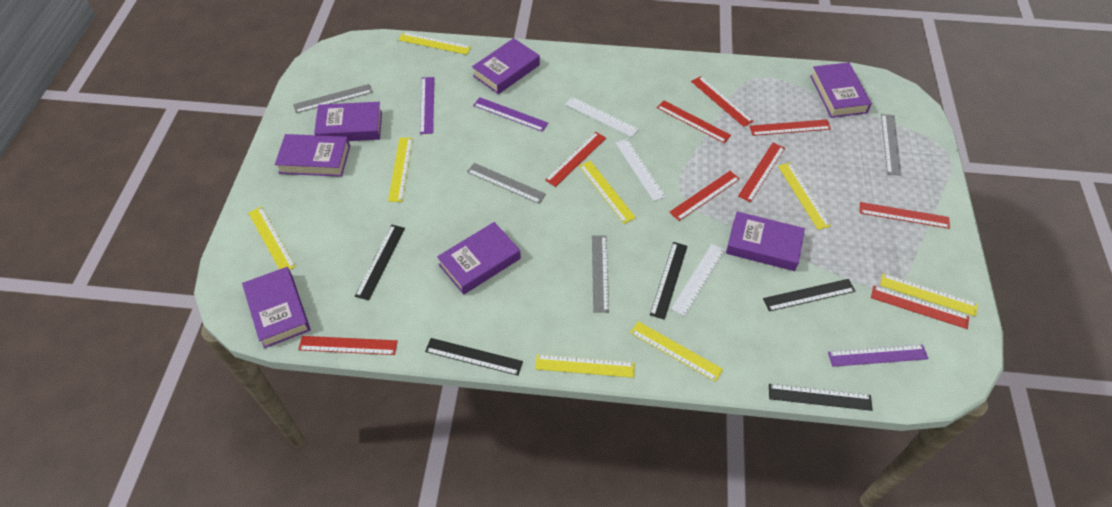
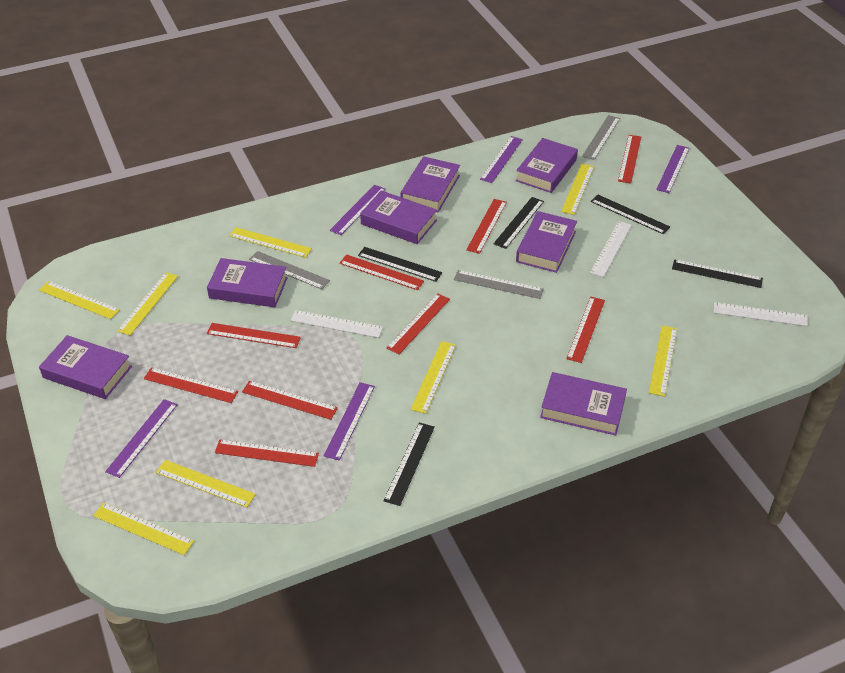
grey ruler: [293,84,373,113] [467,163,546,204] [592,235,609,313] [881,114,902,176] = 4 -> [249,251,330,289] [454,270,544,299] [582,115,620,160] = 3
purple ruler: [420,77,434,134] [473,97,548,132] [828,345,929,367] = 3 -> [105,399,178,478] [324,382,375,460] [330,185,386,235] [480,136,523,183] [656,145,690,193] = 5

